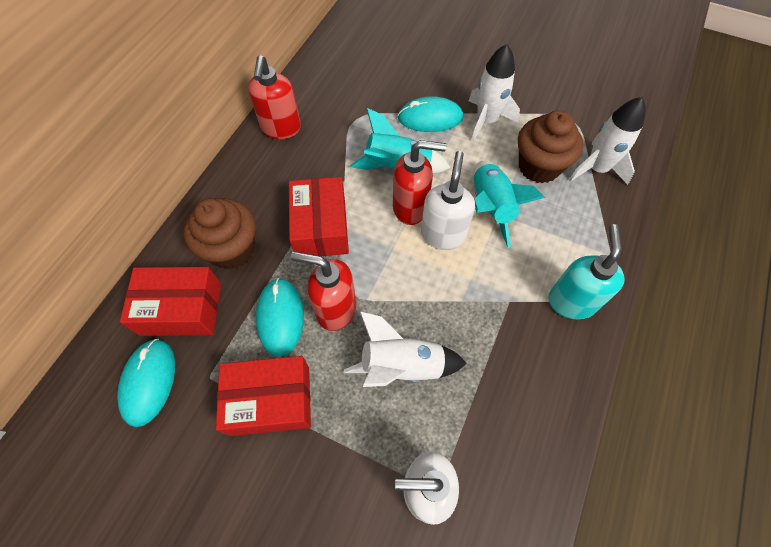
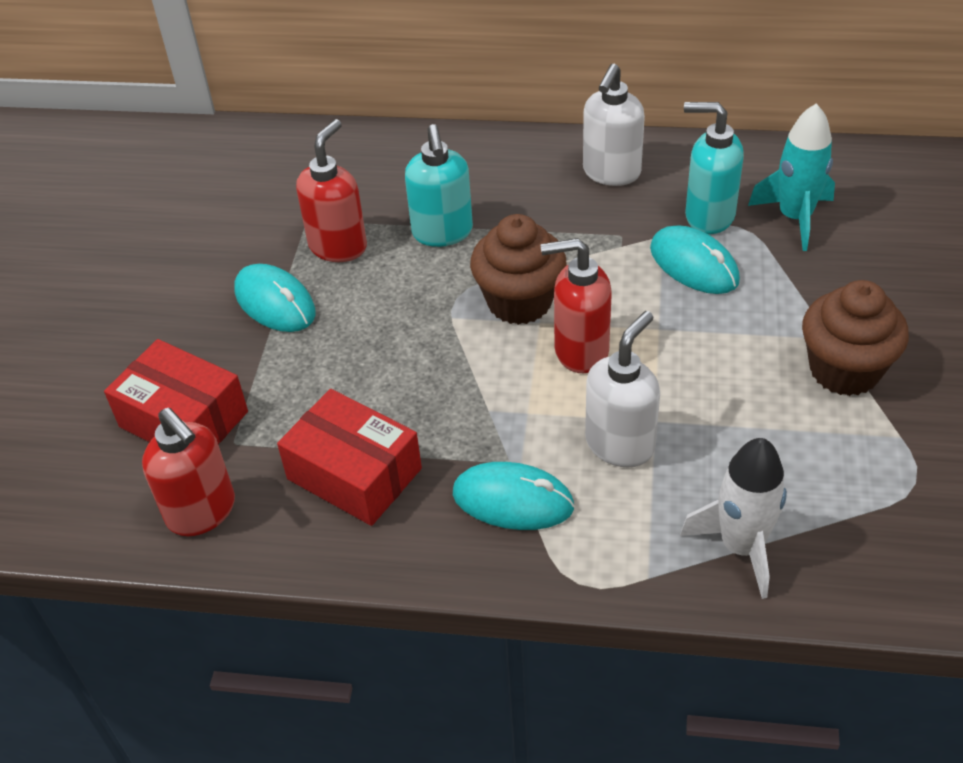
red box: [120,267,221,336] [216,356,311,436] [289,177,349,257] = 3 -> [104,339,248,444] [277,389,422,526] = 2
turquoise rocket: [350,108,450,174] [473,161,545,248] = 2 -> [748,103,835,251] = 1
turquoise soap dispenser: [548,224,625,319] = 1 -> [405,124,473,247] [684,102,744,234] = 2
white rocket: [344,312,467,387] [469,44,520,142] [569,97,646,185] = 3 -> [680,438,787,599] = 1

